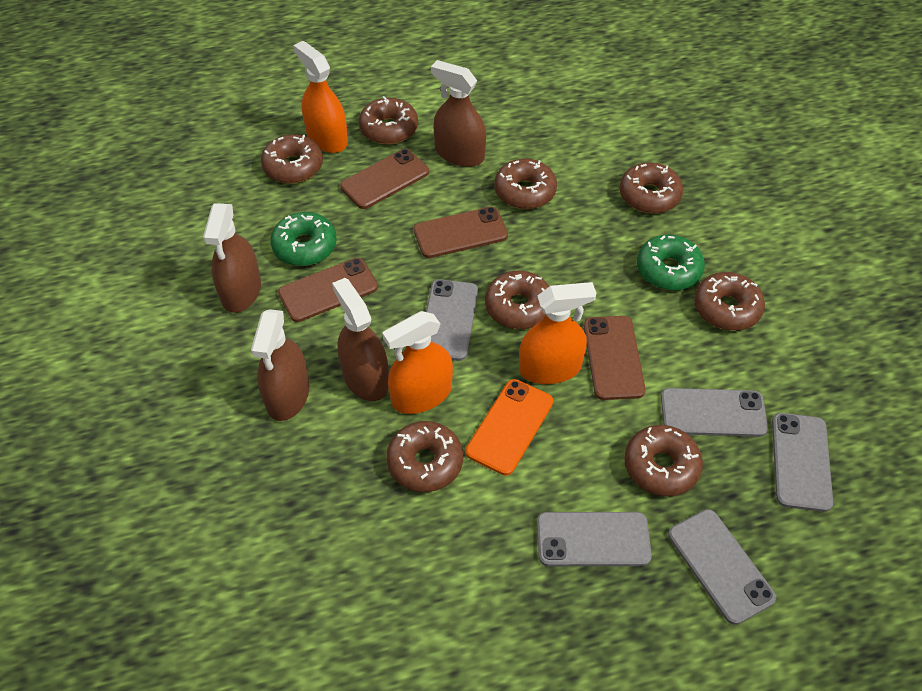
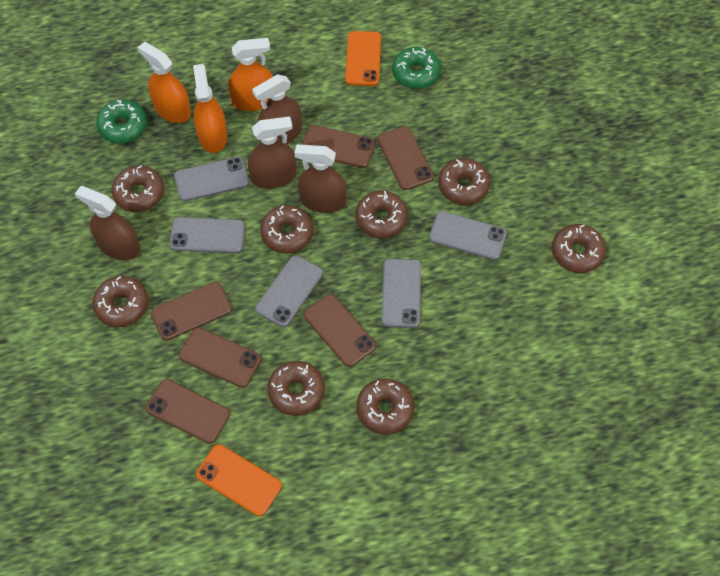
brown phone: [278,258,378,322] [340,149,429,209] [414,207,508,258] [584,316,646,400] = 4 -> [146,379,230,444] [151,282,232,341] [179,327,261,388] [302,125,375,168] [304,294,376,367] [377,126,434,190] = 6
orange phone: [466,379,553,476] = 1 -> [196,444,282,516] [345,31,381,86] = 2

